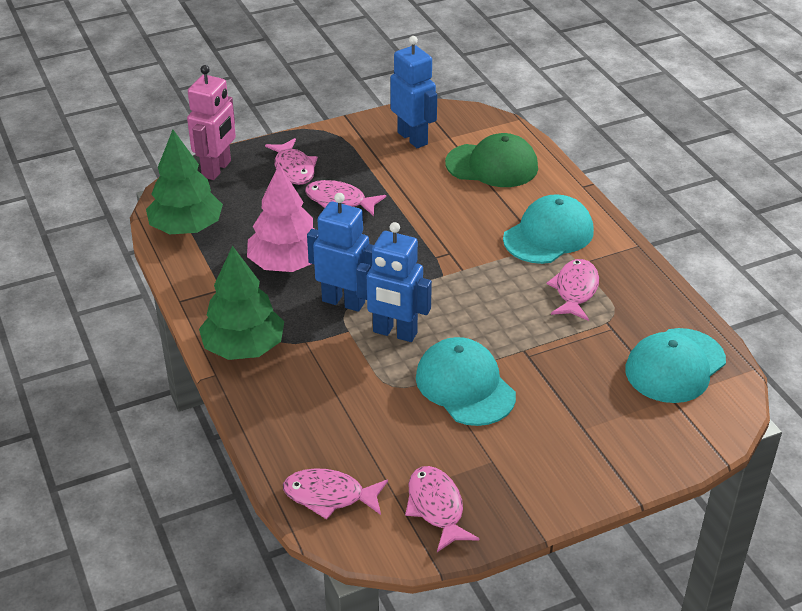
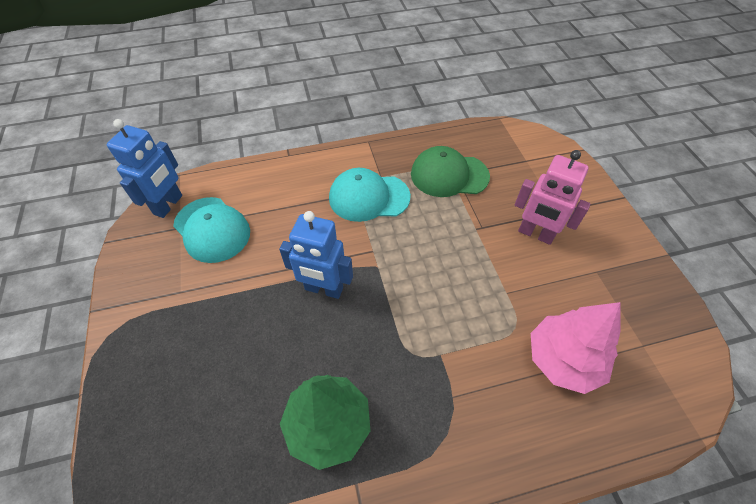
blue robot: [307,193,374,312] [356,222,432,342] [390,36,437,148] = 3 -> [107,119,182,218] [279,211,353,299] = 2
green tree: [146,130,223,234] [199,246,284,360] = 2 -> [280,375,371,470] = 1
pink fish: [265,138,318,185] [283,468,388,519] [305,180,386,216] [405,466,479,552] [546,259,599,321] = 5 -> none = 0
turquoise cap: [416,337,516,426] [503,194,594,264] [625,328,726,403] = 3 -> [173,197,250,263] [329,168,411,222] = 2

